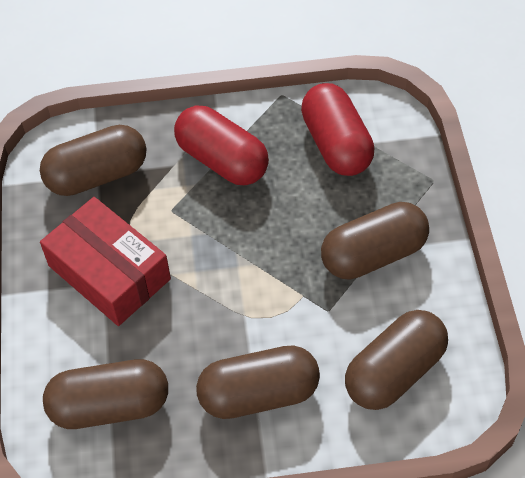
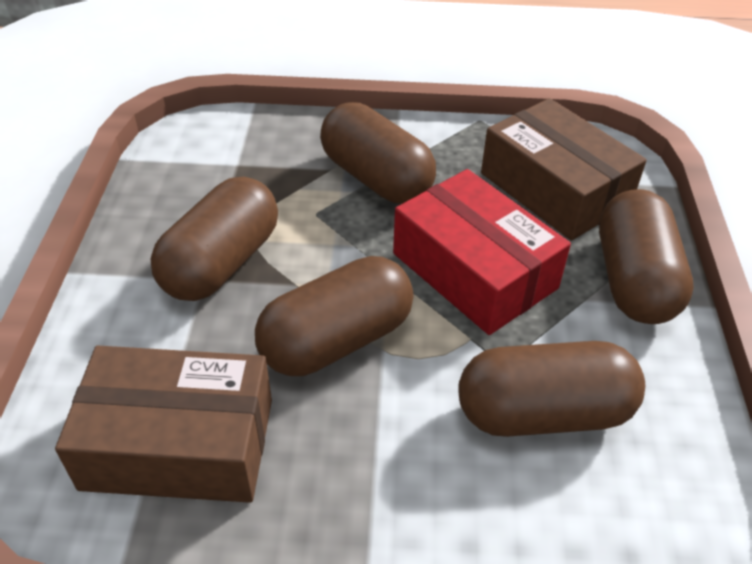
brown box: none = 0 -> [55,346,272,503] [481,98,647,240] = 2
red capsule: [174,105,269,185] [301,83,374,176] = 2 -> none = 0

